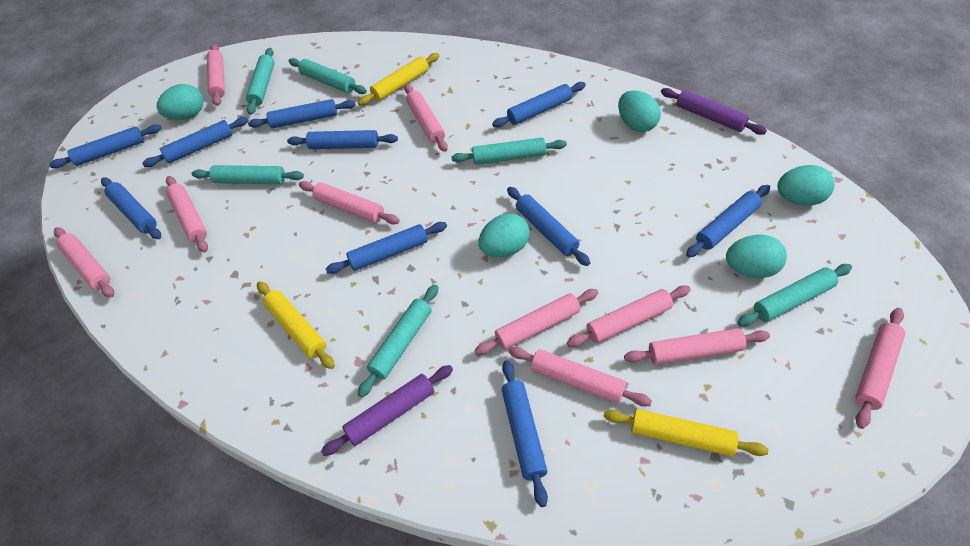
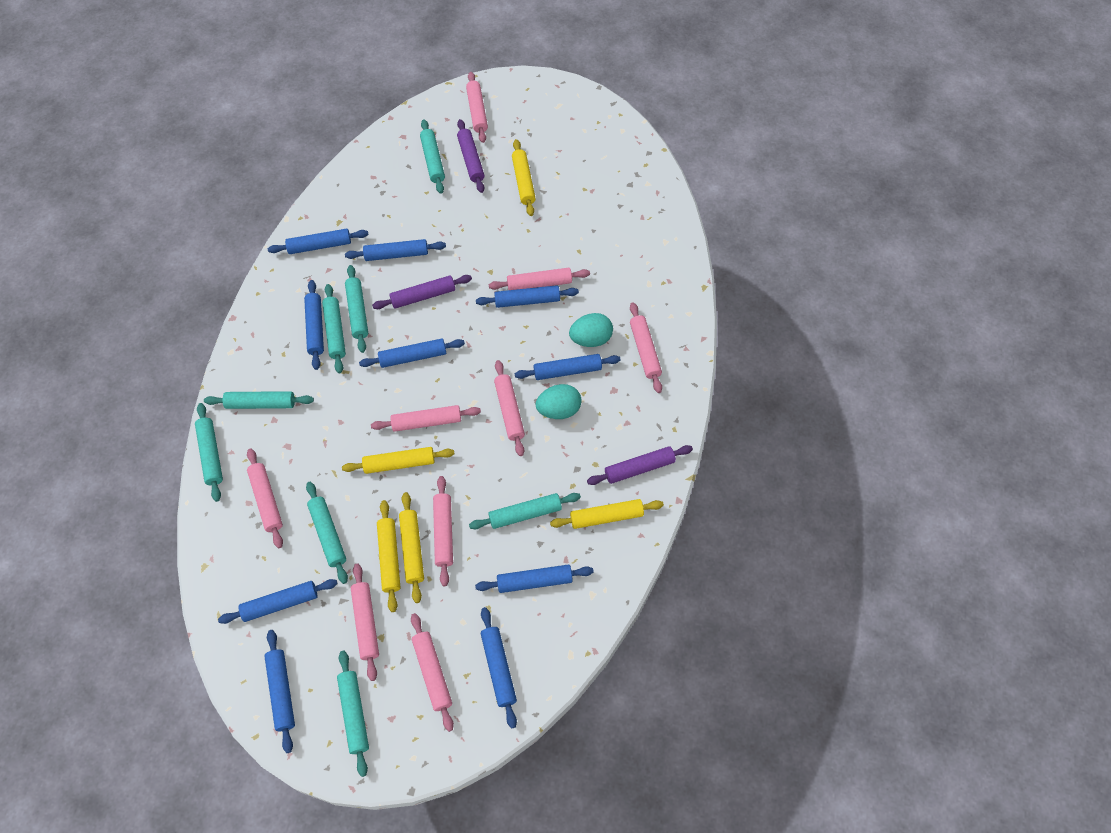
pink rolling pin: [54,227,114,298] [166,176,208,252] [207,44,225,106] [299,181,400,225] [404,84,448,152] [474,289,598,355] [508,347,652,407] [567,285,691,347] [624,328,770,365] [855,308,905,429] = 10 -> [247,448,283,548] [351,564,379,681] [371,405,481,432] [411,613,454,732] [433,476,453,586] [466,72,488,143] [489,268,590,290] [494,360,525,456] [630,302,662,393] = 9
purple rolling pin: [321,365,453,456] [661,88,767,135] = 2 -> [372,275,472,309] [457,119,485,193] [587,445,693,485] = 3
turquoise egg: [157,84,203,120] [479,213,530,257] [618,90,661,132] [726,235,787,278] [777,165,834,206] = 5 -> [536,384,582,419] [569,313,613,347] = 2
turquoise rolling pin: [192,165,304,184] [246,48,275,115] [289,58,367,94] [358,284,439,397] [451,138,567,165] [737,264,852,326] = 6 -> [195,403,223,502] [204,391,314,409] [306,482,348,584] [322,284,346,373] [337,651,369,777] [345,265,368,353] [420,119,445,194] [469,493,581,529] = 8
yellow rolling pin: [257,281,335,369] [358,53,440,105] [603,409,768,456] = 3 -> [342,447,454,474] [377,500,401,612] [399,492,424,603] [512,139,536,216] [550,499,664,529] = 5

